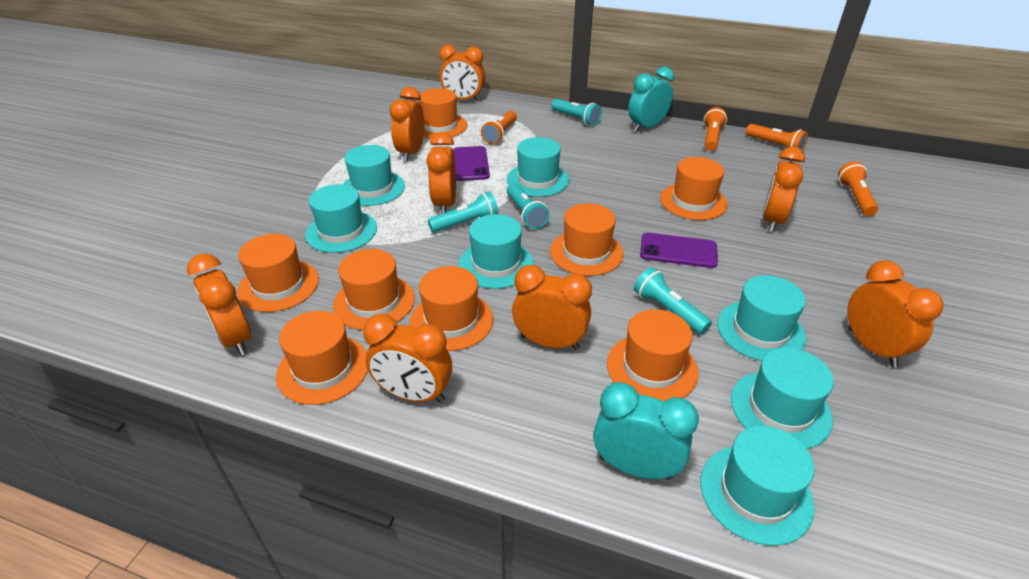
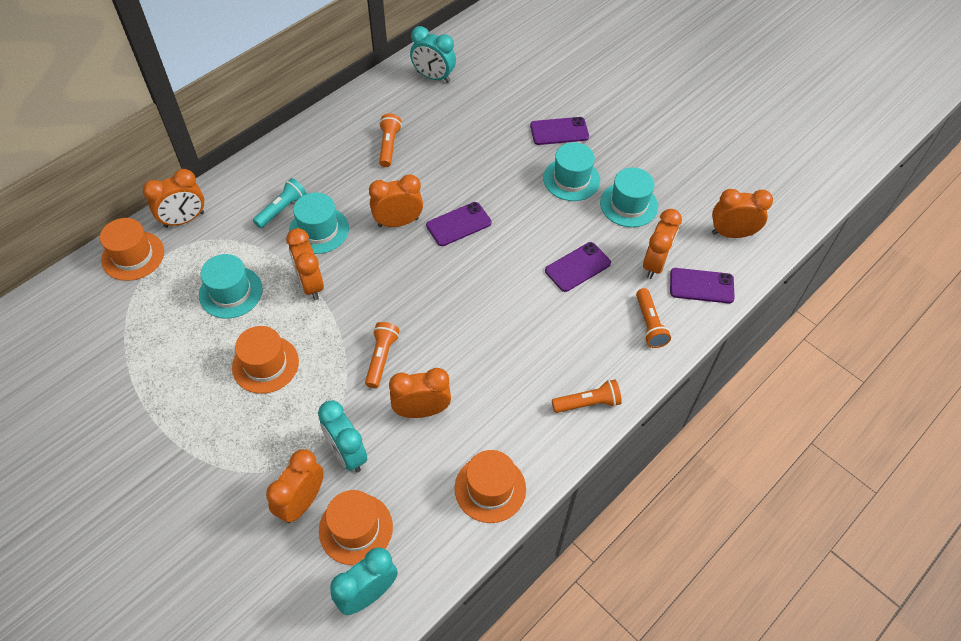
orange clock: [187,254,251,355] [363,314,452,403] [390,87,424,162] [426,132,456,214] [439,45,485,102] [512,265,592,350] [762,147,805,232] [847,260,944,367] = 8 -> [143,169,204,228] [266,449,324,523] [286,228,324,300] [369,174,423,227] [389,368,451,418] [643,209,682,279] [712,189,773,238] = 7
orange hat: [237,234,319,312] [276,311,368,405] [333,249,415,330] [410,266,493,351] [419,88,467,139] [550,204,624,276] [607,309,699,401] [660,157,728,220] = 8 -> [100,218,164,281] [232,326,299,394] [319,490,393,565] [455,450,526,523] = 4
purple phone: [453,146,490,181] [640,233,718,268] = 2 -> [426,202,492,246] [530,117,589,145] [545,242,611,292] [670,268,735,304] = 4
turquoise clock: [593,382,699,480] [628,67,674,132] = 2 -> [318,400,367,473] [330,548,398,615] [410,26,456,83] = 3
turquoise flashlight: [428,192,499,232] [507,183,550,229] [551,99,602,126] [634,267,712,334] = 4 -> [253,178,307,228] = 1
turquoise hat: [305,184,377,253] [343,145,405,206] [459,214,534,289] [507,137,569,197] [701,426,815,546] [717,275,806,361] [731,348,834,449] = 7 -> [199,254,263,319] [289,192,349,254] [543,142,600,201] [600,167,658,227] = 4

